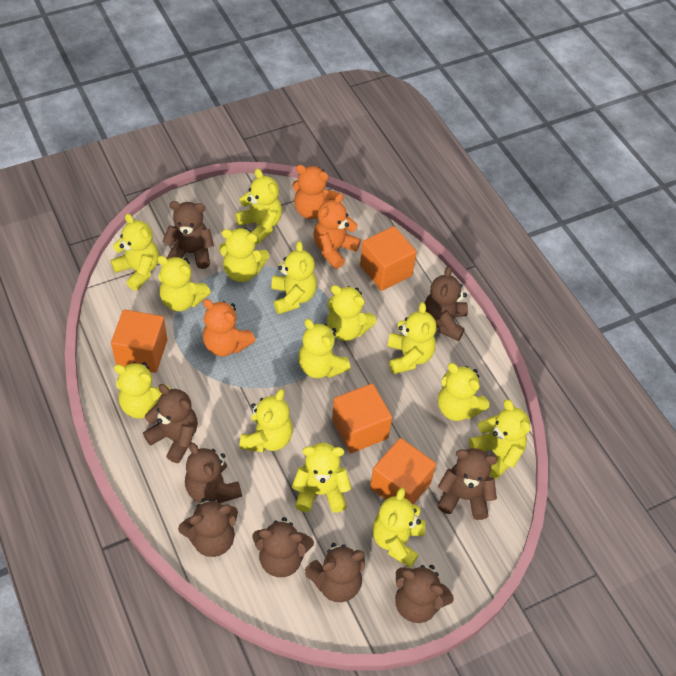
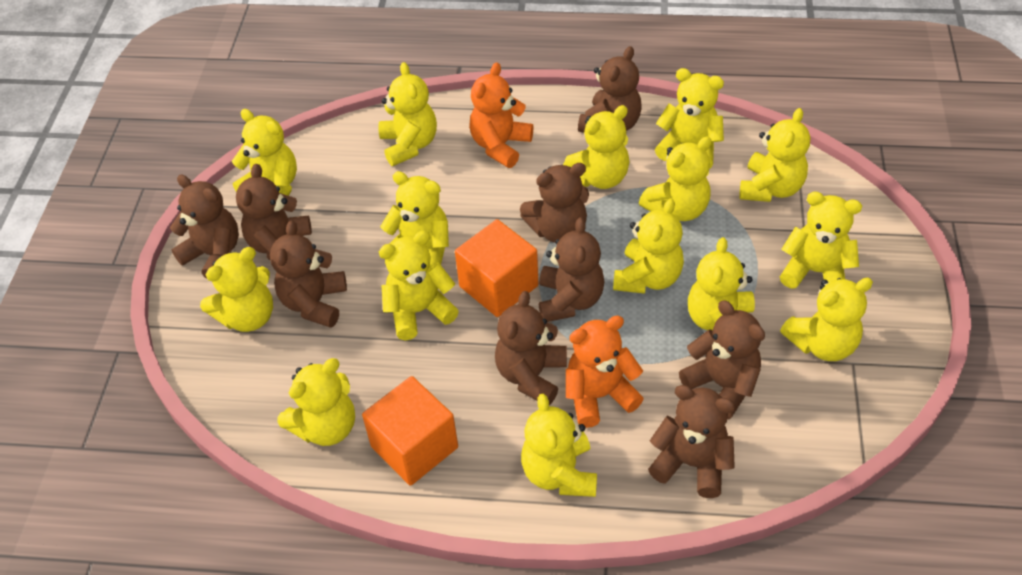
orange cube: [111,309,167,373] [332,383,392,453] [360,226,417,291] [370,438,436,504] = 4 -> [362,376,458,486] [455,219,538,317] = 2
orange teddy bear: [203,299,256,356] [293,165,338,219] [313,193,361,269] = 3 -> [469,62,533,168] [566,316,644,428] = 2
yellow teddy bear: [110,214,159,291] [114,362,171,419] [157,256,211,311] [219,228,269,282] [235,169,282,244] [239,389,293,453] [271,241,317,314] [292,443,352,513] [298,319,351,378] [327,285,376,341] [372,487,425,568] [387,302,437,374] [438,363,489,421] [469,399,530,479] = 14 -> [200,247,273,332] [232,109,297,196] [278,358,355,446] [378,62,437,166] [379,231,459,340] [380,171,449,267] [521,394,597,497] [563,105,629,189] [613,198,684,294] [639,136,711,221] [655,68,724,168] [688,237,755,331] [740,108,810,202] [780,192,862,288] [780,278,873,361] = 15

